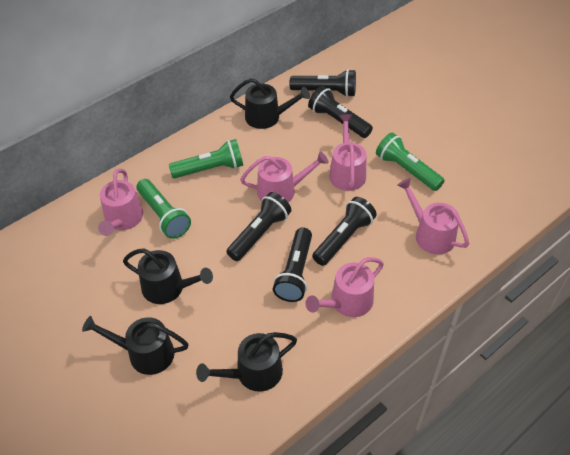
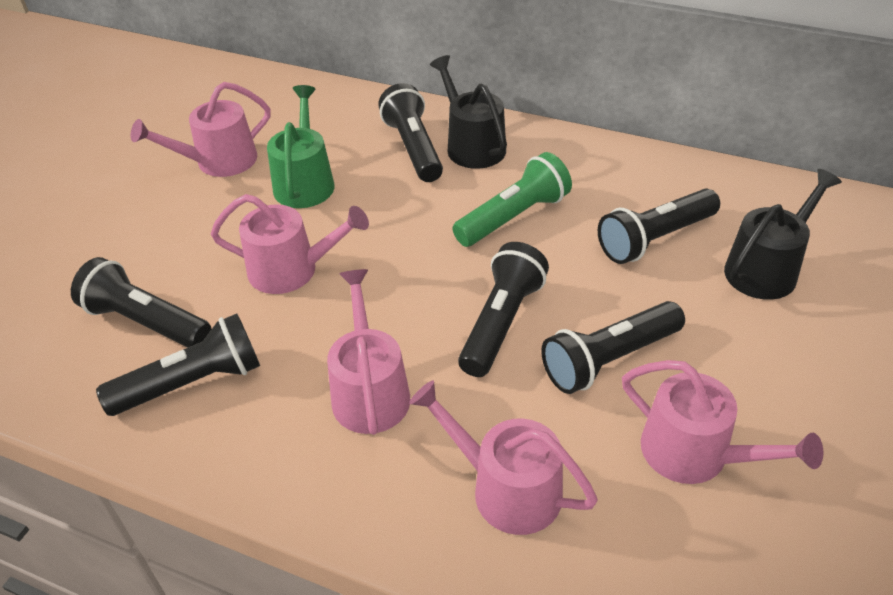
black flashlight: [226,192,291,261] [273,227,312,302] [289,69,356,97] [308,86,373,138] [312,197,377,266] = 5 -> [71,257,211,347] [96,314,260,416] [378,83,443,182] [458,242,549,377] [541,301,685,394] [598,189,720,264] = 6
black watering can: [82,316,189,375] [123,248,213,304] [196,332,297,392] [230,78,310,129] = 4 -> [430,55,507,169] [724,169,842,300] = 2
green flashlight: [136,179,191,239] [169,139,243,178] [376,132,445,191] = 3 -> [452,152,572,247] = 1
green watering can: none = 0 -> [267,85,334,208] = 1

